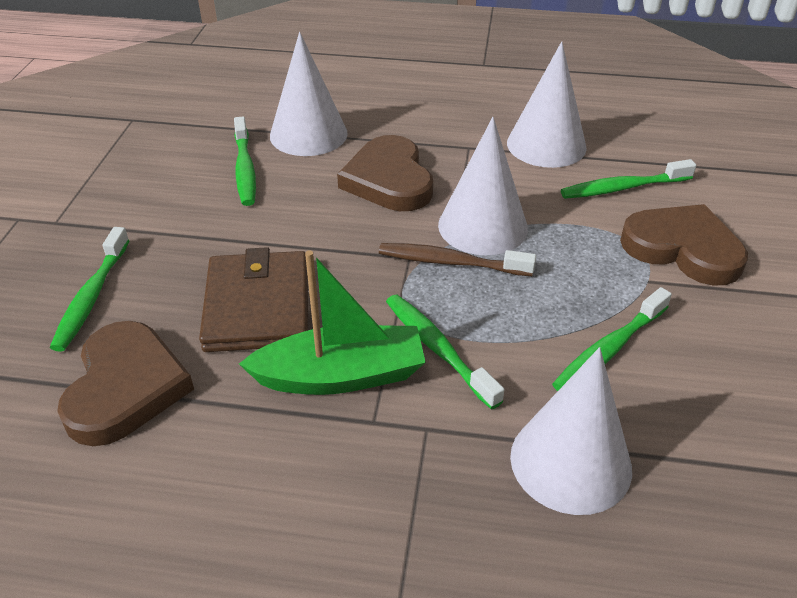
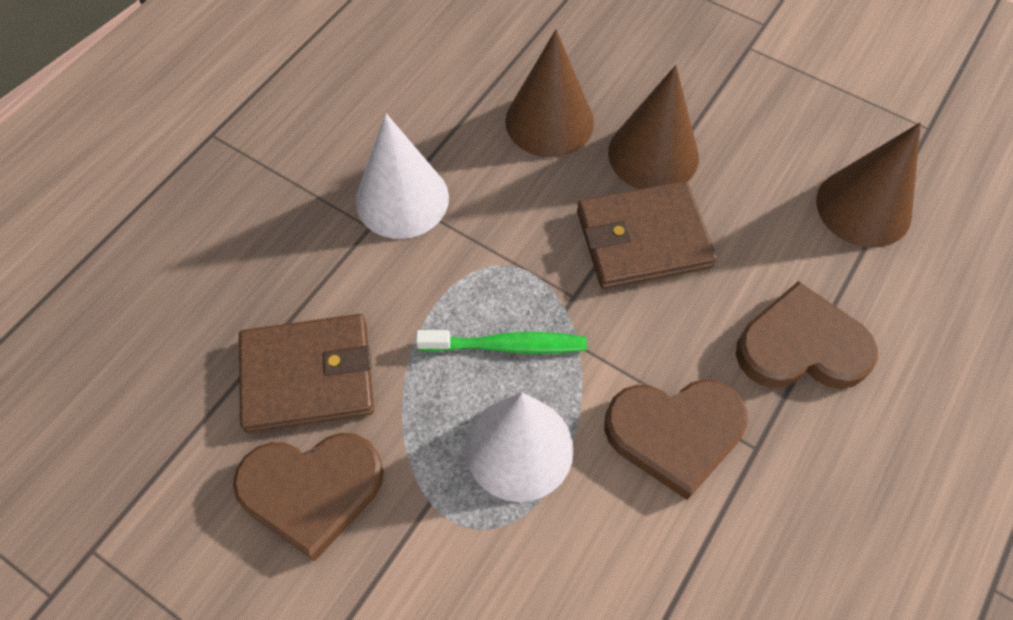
brown cone: none = 0 -> [505,29,594,157] [608,65,699,189] [816,122,921,248] = 3
brown toothbrush: [379,243,536,276] = 1 -> none = 0
brown wallet: [199,247,308,352] = 1 -> [239,314,374,433] [577,181,717,289] = 2
green boat: [239,250,426,395] = 1 -> none = 0
green toothbrush: [50,227,130,352] [234,116,256,206] [386,295,504,409] [552,287,672,391] [561,159,696,199] = 5 -> [416,330,587,354] = 1
white cone: [270,32,348,156] [438,117,528,255] [507,42,587,168] [510,347,632,515] = 4 -> [356,113,449,239] [465,392,574,502] = 2

